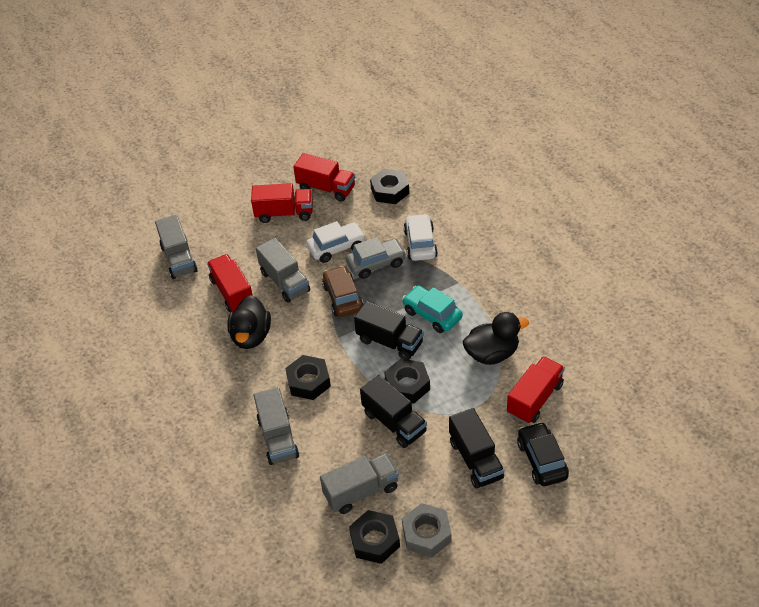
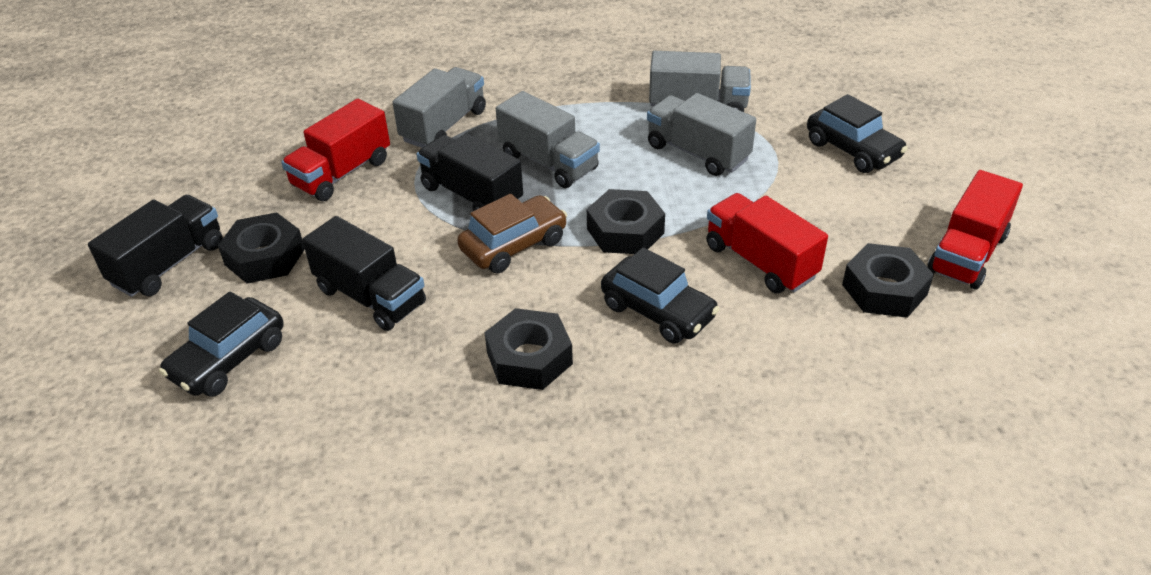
black car: [517,422,569,486] = 1 -> [159,291,284,397] [601,247,719,344] [807,94,908,173] = 3
black duck: [227,295,271,349] [463,312,529,365] = 2 -> none = 0
grey car: [346,237,407,279] = 1 -> none = 0
grey nut: [402,503,452,557] = 1 -> none = 0
red truck: [207,254,253,312] [251,183,313,223] [293,153,355,202] [507,356,565,424] = 4 -> [281,99,390,201] [706,193,828,294] [927,170,1023,290] = 3
turquoise car: [402,286,463,333] = 1 -> none = 0
white car: [306,221,366,263] [404,214,438,261] = 2 -> none = 0

